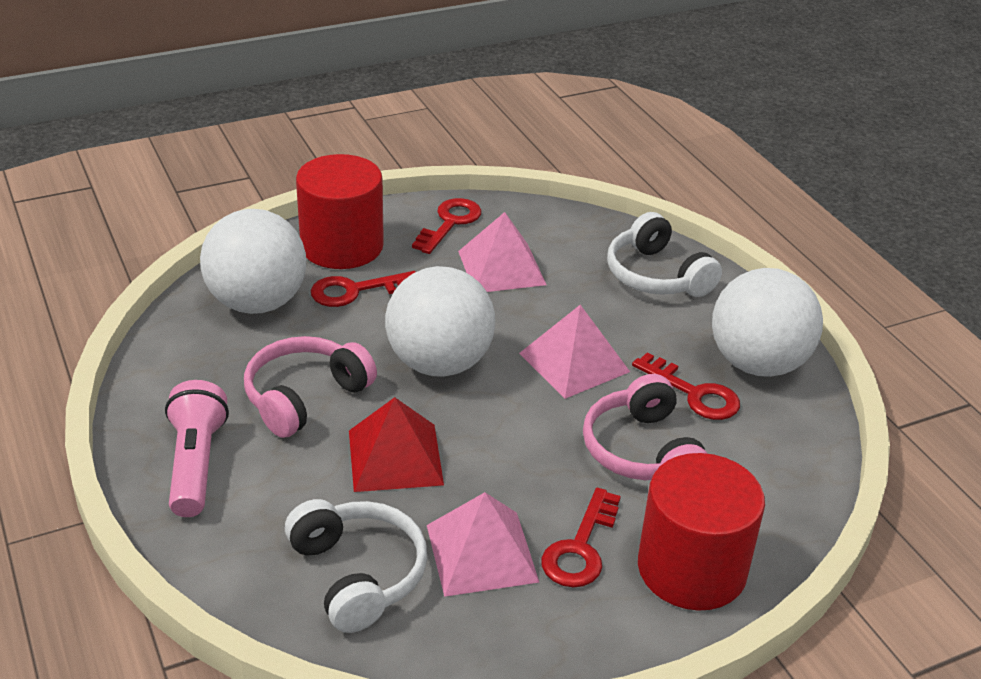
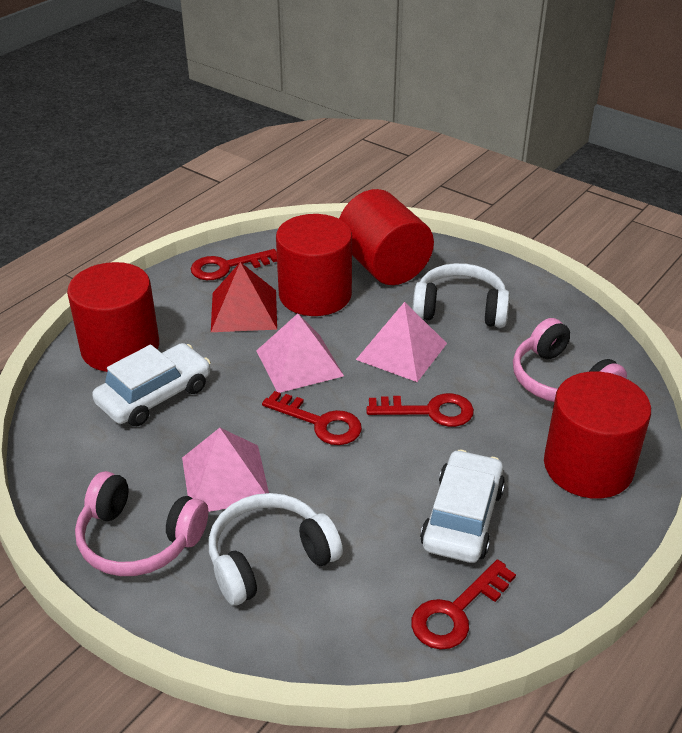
pink flashlight: [165,380,229,517] = 1 -> none = 0
red cylinder: [296,154,384,269] [638,453,765,611] = 2 -> [67,262,159,372] [276,214,352,316] [339,189,434,285] [544,371,651,499] = 4
white ball: [200,209,306,314] [385,266,495,377] [712,268,823,377] = 3 -> none = 0
white car: none = 0 -> [92,343,211,426] [420,450,505,563] = 2

